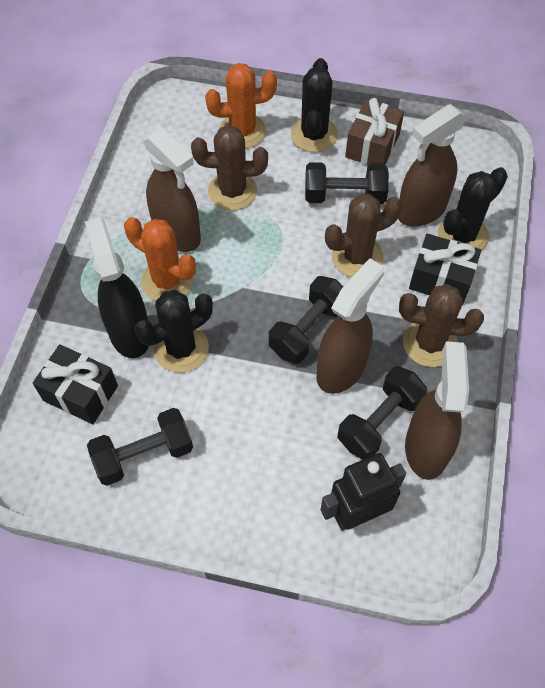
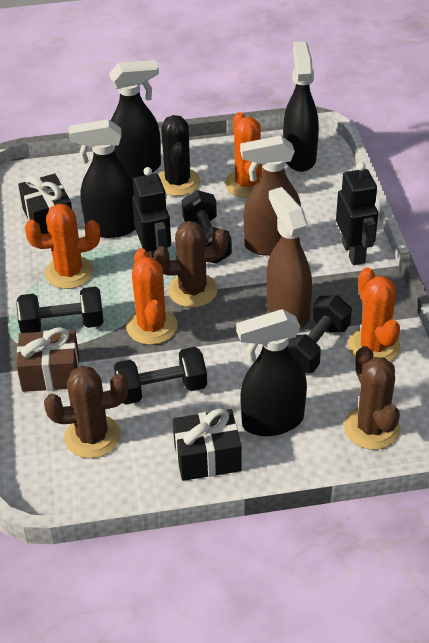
black cactus: [134,290,213,373] [291,58,338,152] [438,167,508,251] = 3 -> [159,115,200,196] = 1
black robot: [321,453,406,531] = 1 -> [132,167,171,258] [336,162,378,265] = 2
black spray bottle: [85,217,149,358] = 1 -> [69,119,135,238] [109,60,161,178] [236,309,307,436] [283,42,319,172] = 4
brown spray bottle: [143,127,201,252] [317,258,384,394] [398,104,467,227] [405,341,469,480] = 4 -> [240,135,301,256] [266,187,312,328] = 2
orange cactus: [124,217,196,301] [205,63,277,148] = 2 -> [25,204,100,289] [126,248,178,345] [225,112,262,198] [348,267,400,362] = 4

